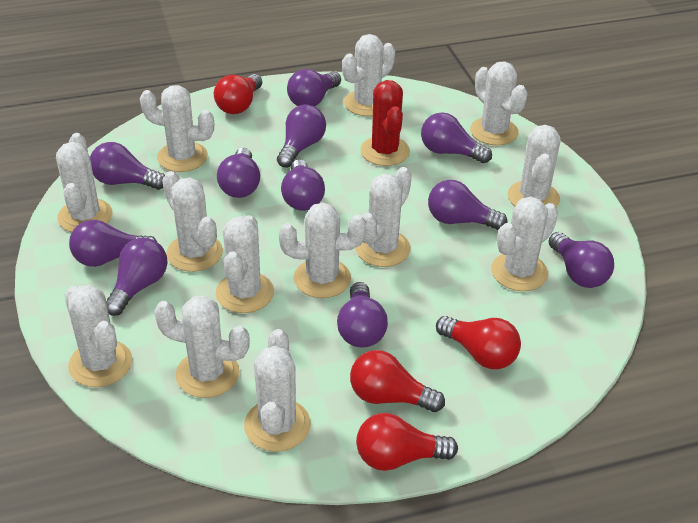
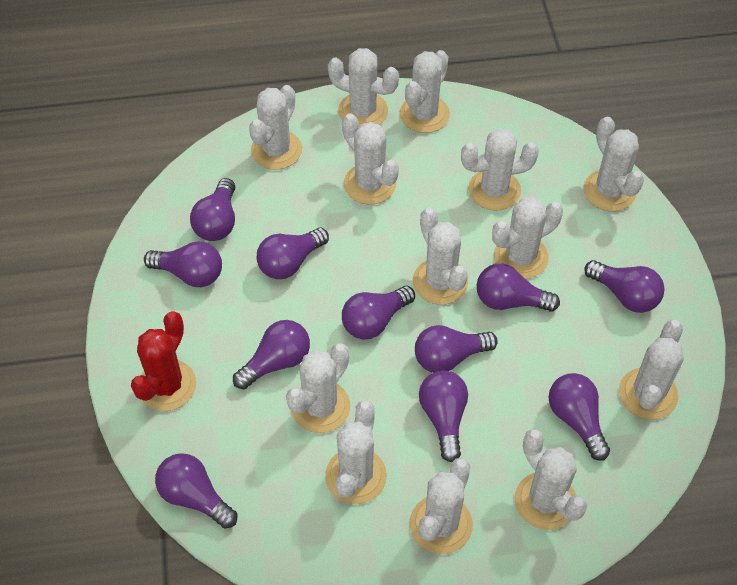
red light bulb: [214,74,262,114] [350,350,445,412] [356,413,458,471] [436,316,521,369] = 4 -> none = 0

